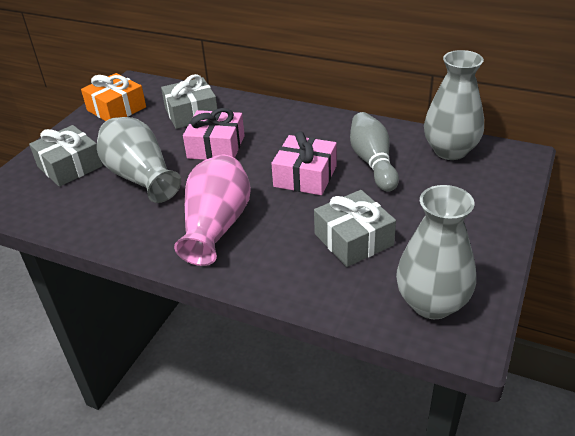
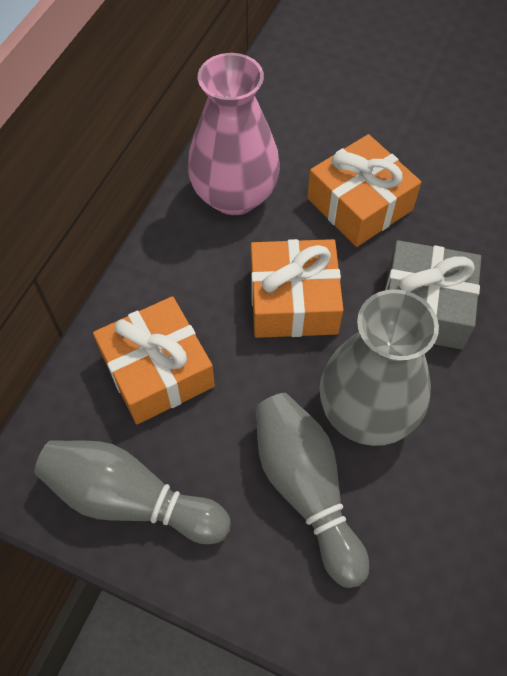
grey bowling pin: [350,112,399,192] = 1 -> [34,440,230,544] [256,393,369,588] = 2
grey gift: [29,125,103,187] [161,74,217,129] [314,190,396,267] = 3 -> [385,240,481,349] = 1
grey vase: [97,117,181,203] [396,185,476,319] [424,50,484,160] = 3 -> [319,289,439,446] = 1
orange gift: [81,73,146,121] = 1 -> [93,296,215,424] [251,239,343,338] [307,134,421,247] = 3
pink gift: [183,108,245,160] [271,131,337,195] = 2 -> none = 0

